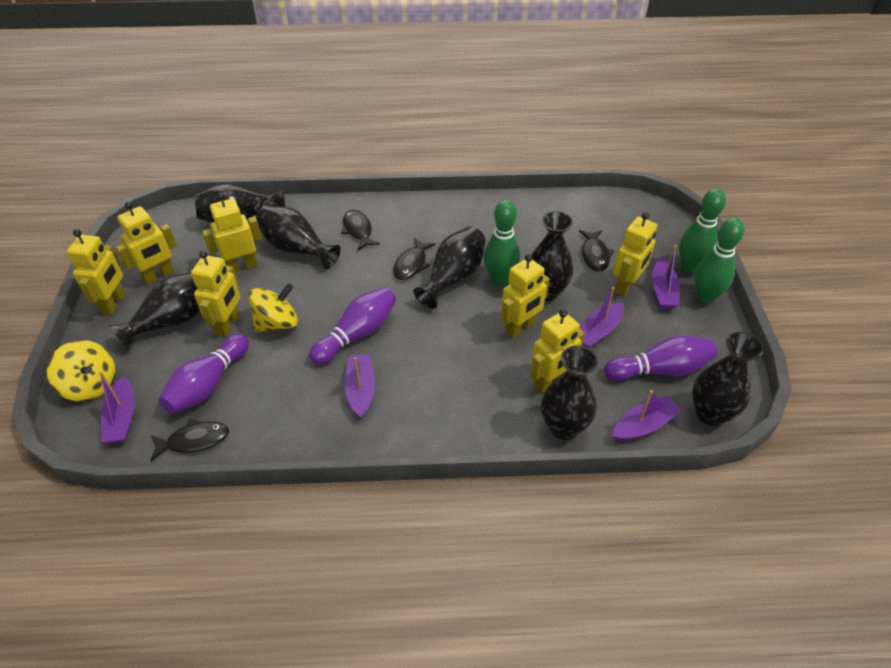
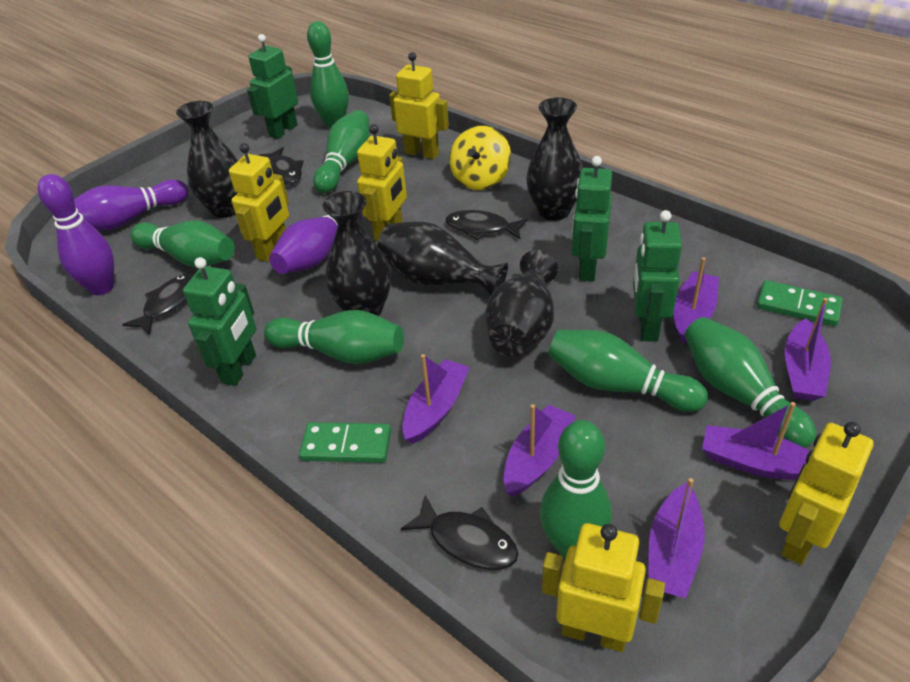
black vase: [109,272,200,349] [194,184,285,223] [256,205,341,269] [413,226,486,309] [531,211,573,301] [541,345,598,440] [692,332,764,426] = 7 -> [176,101,238,218] [323,191,391,316] [377,222,508,296] [485,250,558,357] [526,97,583,221] = 5
green bowling pin: [484,200,520,285] [679,188,726,274] [694,217,745,303] = 3 -> [130,220,235,267] [264,310,404,364] [307,21,349,128] [313,110,369,193] [540,420,612,559] [548,330,708,412] [685,317,816,448] = 7
green domino: none = 0 -> [299,422,391,463] [757,280,843,326] = 2
green robot: none = 0 -> [183,257,256,386] [247,34,298,139] [572,156,612,282] [633,210,682,342] = 4
purple boat: [99,372,135,443] [344,354,375,418] [580,287,624,348] [612,390,682,441] [652,245,680,309] = 5 -> [402,354,470,444] [504,404,576,497] [648,478,705,598] [673,257,719,344] [702,402,810,480] [785,298,831,401] = 6
yellow robot: [67,229,125,314] [115,202,177,285] [191,251,241,336] [202,193,262,272] [501,254,550,338] [530,309,585,393] [613,212,657,296] = 7 -> [229,143,289,262] [357,124,407,241] [389,52,449,159] [542,523,665,652] [779,422,874,565] = 5
yellow spinning top: [47,340,115,402] [248,283,298,332] = 2 -> [449,126,511,190] = 1

